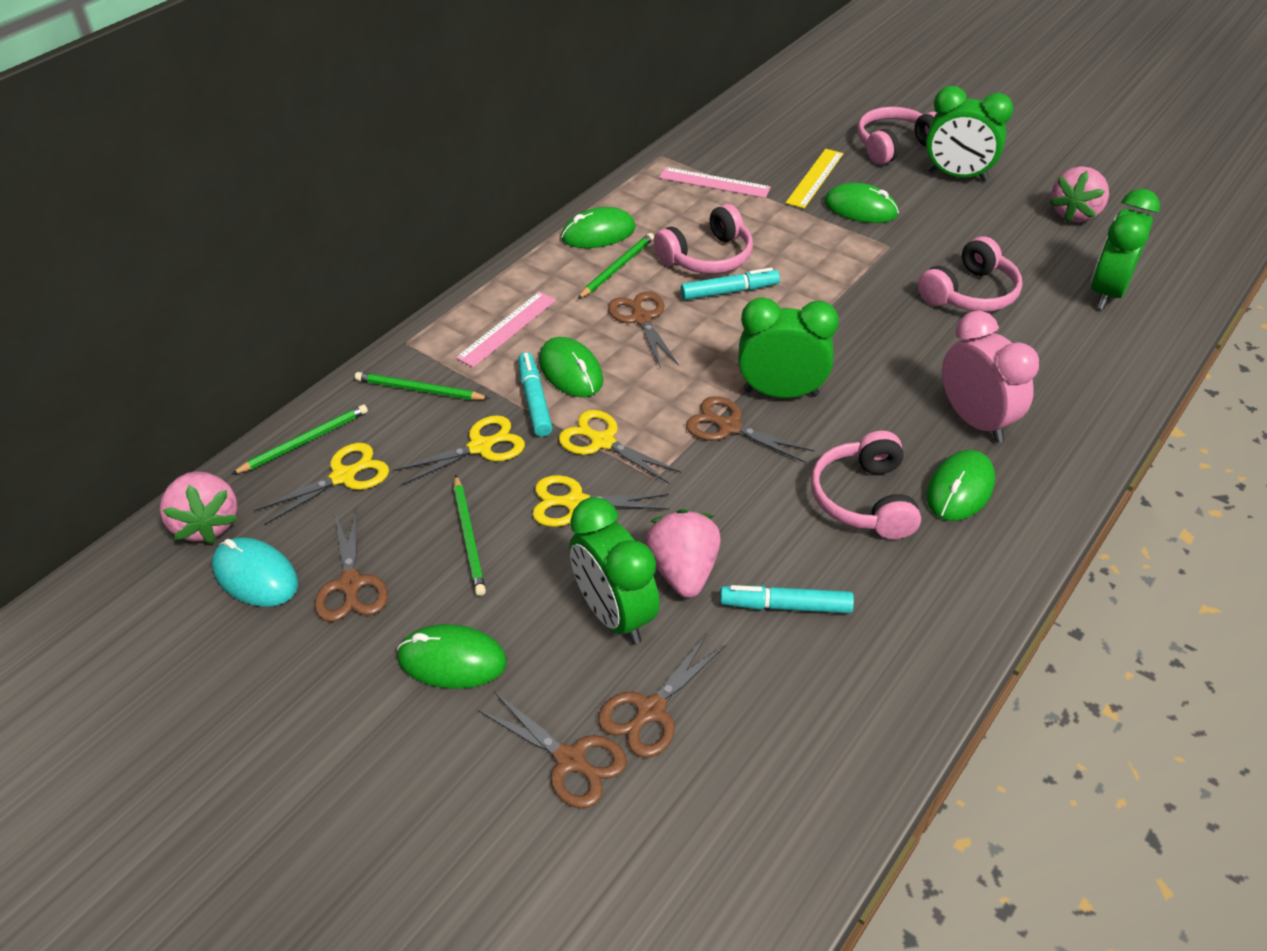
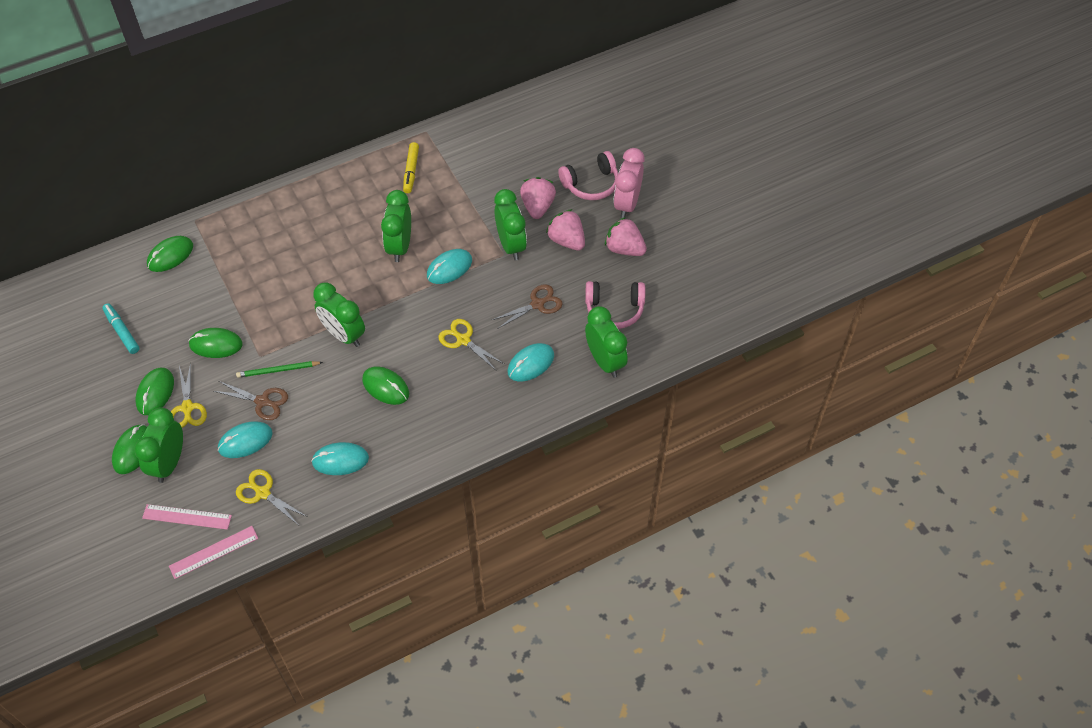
brown scissors: [314,507,388,622] [478,692,627,808] [598,634,726,758] [608,292,679,368] [686,396,814,463] = 5 -> [214,381,288,420] [492,284,563,329] = 2
green clock: [569,497,660,645] [738,297,839,398] [926,86,1013,182] [1091,189,1160,310] = 4 -> [134,408,183,483] [313,282,365,347] [381,190,411,262] [494,189,527,260] [585,306,628,378] = 5
green pencil: [232,405,368,474] [355,372,490,400] [454,475,486,596] [578,233,654,299] = 4 -> [236,361,323,378] = 1
pink headphones: [654,204,753,274] [811,431,921,539] [857,107,937,165] [918,236,1022,312] = 4 -> [558,151,618,200] [585,281,646,329] = 2
turquoise marker: [518,352,553,437] [681,268,780,300] [720,585,854,613] = 3 -> [102,303,140,354] = 1
turquoise mouse: [212,537,298,607] = 1 -> [218,421,273,458] [311,442,369,475] [427,249,472,284] [507,343,554,381] = 4
yellow marker: none = 0 -> [403,142,419,193] = 1
yellow ruler: [786,149,844,208] = 1 -> none = 0
yellow scissors: [254,443,389,525] [393,415,525,486] [532,475,669,527] [559,410,682,484] = 4 -> [171,363,207,428] [236,469,308,524] [438,319,504,371] = 3

